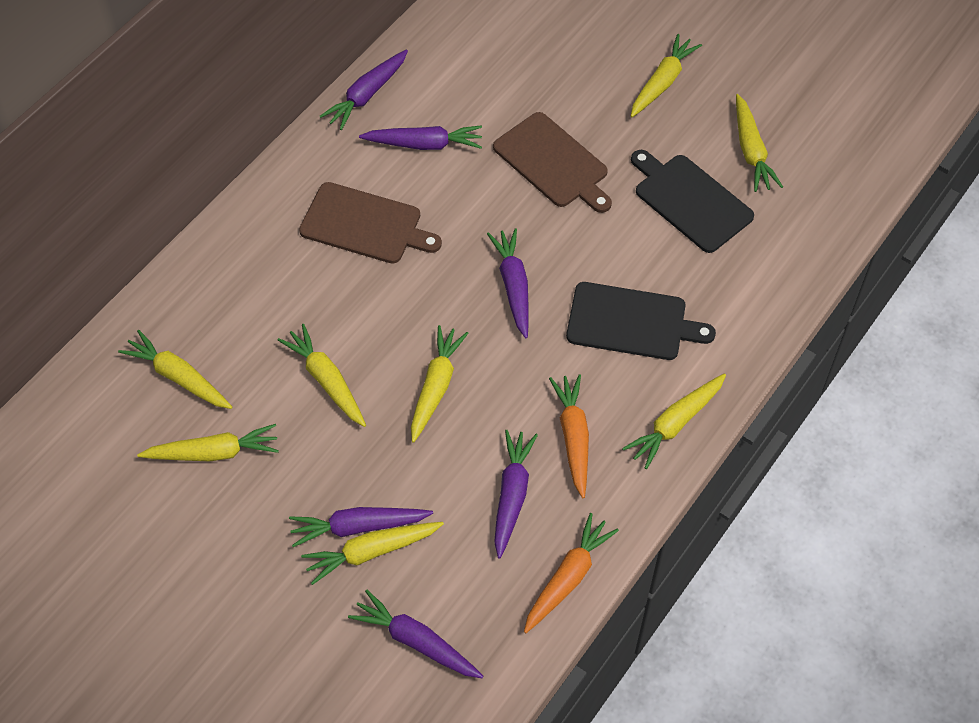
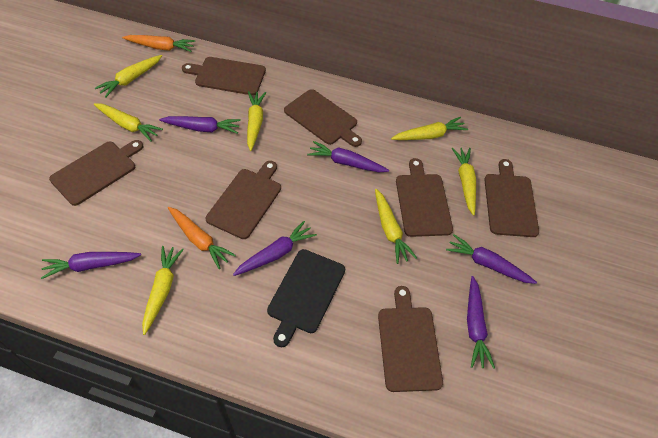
black cutting board: [566,282,716,360] [631,150,754,253] = 2 -> [267,249,345,347] = 1
brown cutting board: [299,182,442,264] [493,112,612,213] = 2 -> [49,140,143,206] [182,57,266,95] [206,161,281,239] [284,89,362,147] [378,286,443,392] [396,158,453,237] [484,159,539,237] = 7
yellow carrot: [118,330,232,409] [137,424,279,461] [278,324,366,427] [301,522,444,585] [411,325,468,443] [622,374,726,469] [631,34,702,117] [736,94,783,192] = 8 -> [94,103,163,142] [95,55,162,97] [142,246,184,335] [247,91,266,151] [375,189,417,264] [391,117,468,140] [452,148,476,216] = 7

